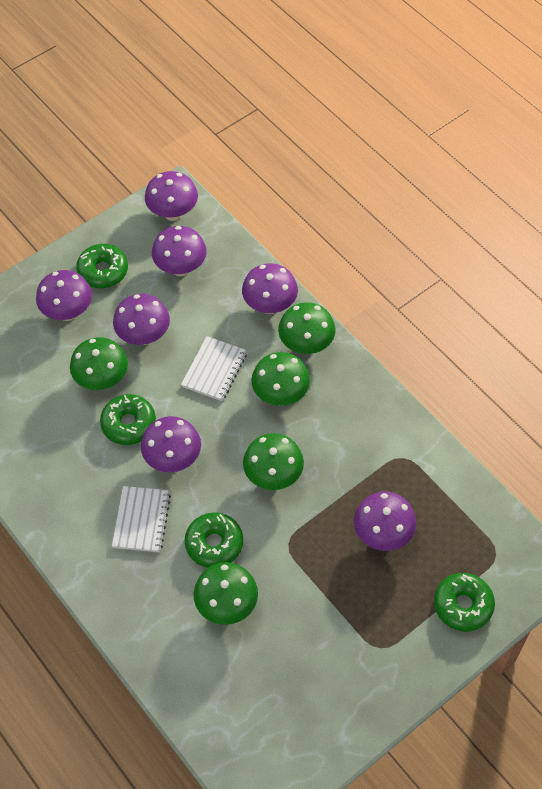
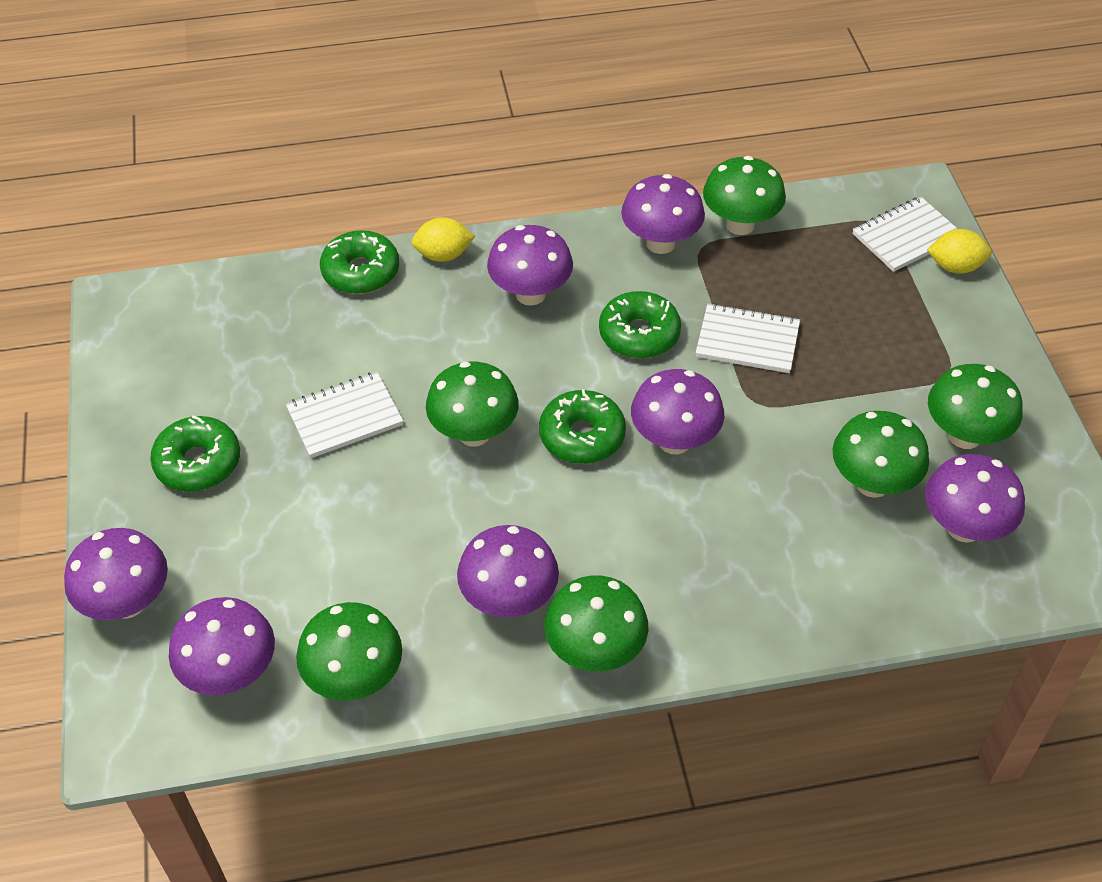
green mushroom: [70,337,128,390] [194,562,258,625] [243,433,304,490] [251,352,310,406] [278,302,336,354] = 5 -> [296,602,402,701] [426,362,519,447] [544,575,649,672] [703,156,786,235] [833,411,929,498] [928,364,1023,449] = 6
white notebook: [112,486,171,552] [181,336,247,401] = 2 -> [286,372,403,458] [696,303,800,373] [853,197,958,272] = 3
yellow lemon: none = 0 -> [411,217,475,262] [927,229,992,274] = 2

